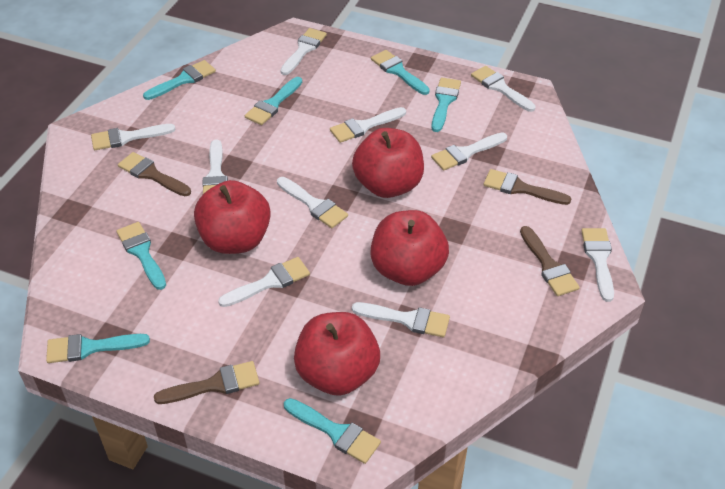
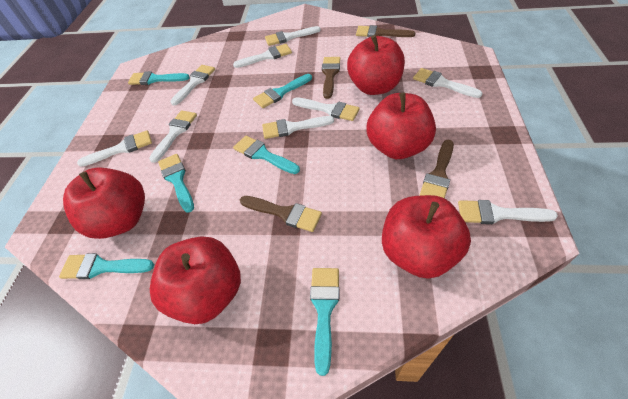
red apple: [194,180,271,254] [294,312,380,396] [352,128,424,198] [370,210,449,286] = 4 -> [63,167,145,239] [150,237,241,324] [347,35,405,95] [366,93,436,159] [382,195,471,279] = 5
turquoise brush: [46,334,150,363] [116,222,166,290] [143,60,216,100] [245,77,302,125] [284,398,381,464] [371,50,430,95] [431,77,461,132] = 7 -> [59,253,154,279] [128,71,190,85] [158,154,194,213] [233,136,300,174] [253,74,312,108] [310,268,339,376] = 6
white brush: [91,124,176,150] [202,139,228,194] [218,257,310,307] [277,177,348,228] [280,28,327,75] [330,107,406,143] [352,302,450,337] [431,132,507,171] [471,66,536,112] [581,228,614,302] = 10 -> [77,130,152,167] [149,110,197,163] [170,65,215,105] [233,44,292,68] [262,116,334,139] [265,26,321,46] [292,98,360,121] [413,68,483,98] [458,200,558,224] = 9

